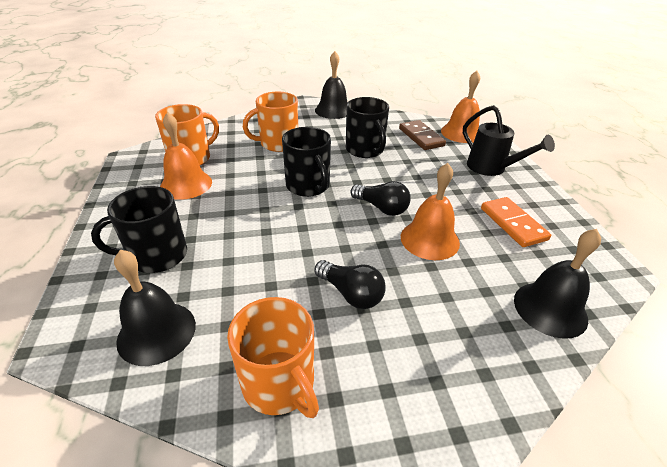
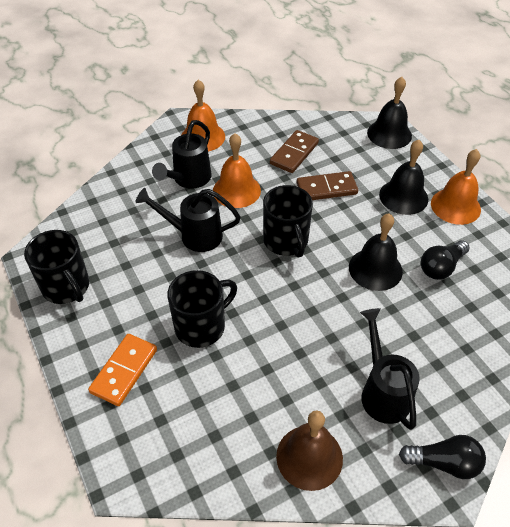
black watering can: [463,105,555,176] = 1 -> [135,188,241,252] [152,120,212,189] [360,308,420,430] = 3
brown bell: none = 0 -> [276,410,343,491] = 1
brown domino: [399,120,446,150] = 1 -> [270,130,319,173] [296,171,358,200] = 2
orange mug: [155,104,219,165] [227,297,319,418] [243,92,298,152] = 3 -> none = 0

